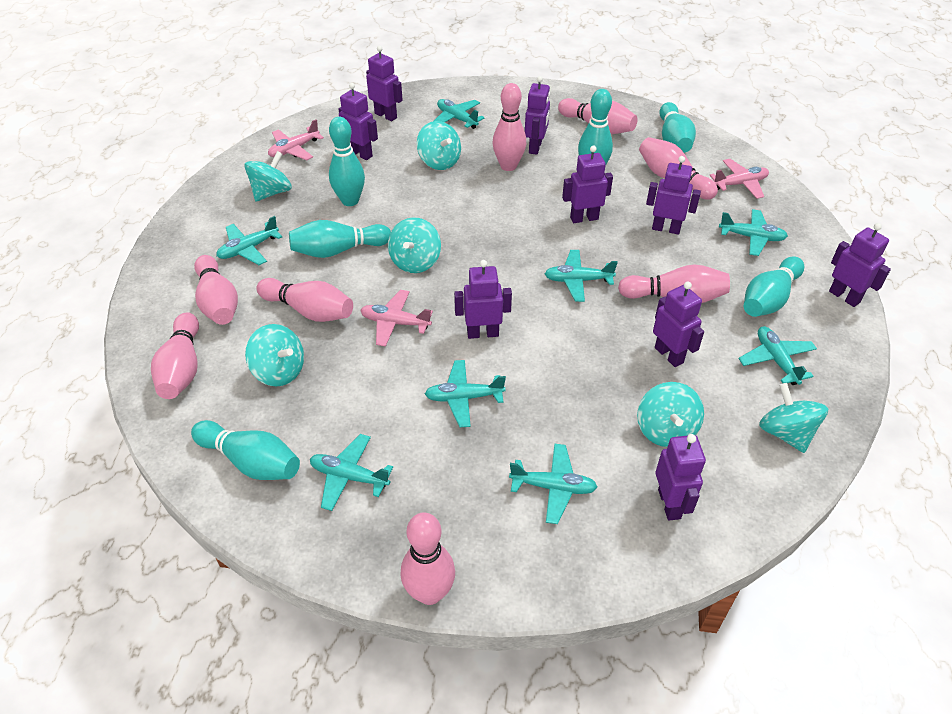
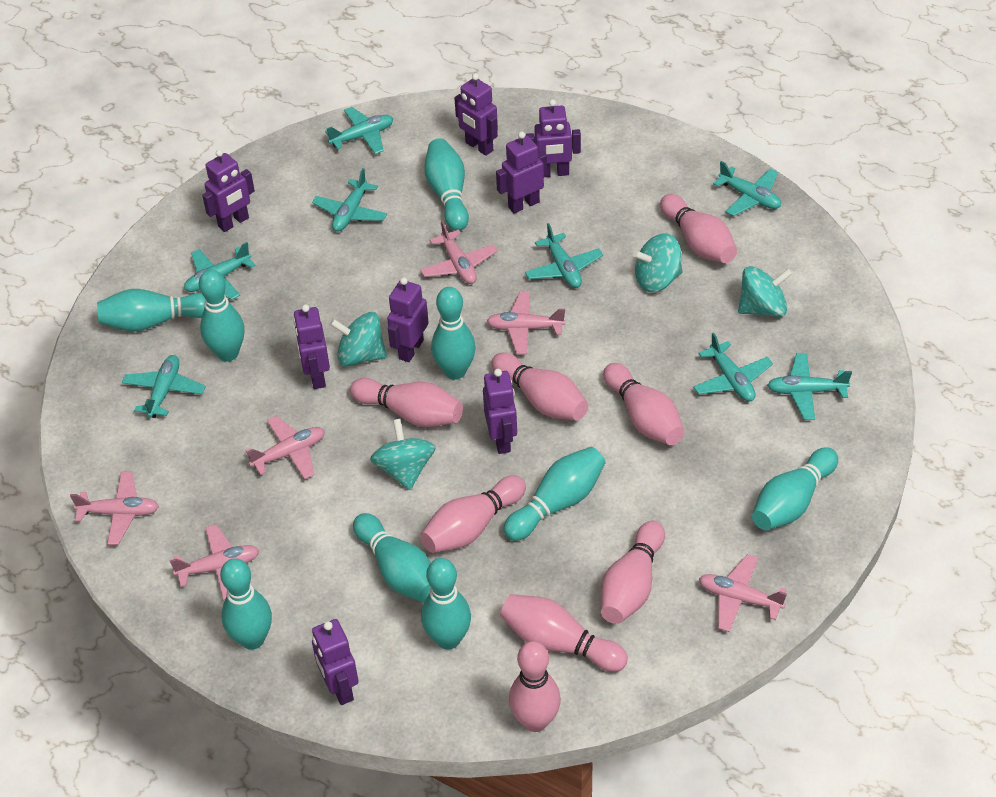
pink plane: [268,119,324,160] [360,290,433,347] [709,159,769,199] = 3 -> [70,472,159,545] [170,525,259,600] [245,416,325,480] [420,221,498,284] [487,292,565,354] [699,554,787,632] = 6
purple robot: [339,83,378,160] [366,46,403,121] [454,260,512,339] [525,76,550,155] [562,145,613,223] [646,156,701,235] [653,282,704,367] [655,434,706,521] [829,223,891,307] = 9 -> [202,150,255,232] [293,304,330,389] [312,619,359,705] [387,277,429,362] [454,73,498,156] [483,369,517,454] [496,132,547,213] [526,99,581,177] = 8
turquoise bowling pin: [191,420,300,480] [289,220,391,258] [329,117,365,206] [578,89,613,164] [659,102,696,153] [744,256,804,317] = 6 -> [97,289,205,331] [199,269,245,362] [220,558,272,650] [353,513,431,602] [421,558,471,650] [424,138,469,231] [431,287,476,380] [503,447,606,541] [752,447,838,530] = 9
turquoise spinning top: [244,151,292,202] [245,324,304,387] [388,217,441,273] [417,121,461,170] [637,382,704,447] [759,383,828,453] = 6 -> [330,312,387,367] [370,419,436,490] [633,234,683,292] [738,266,792,317] = 4

